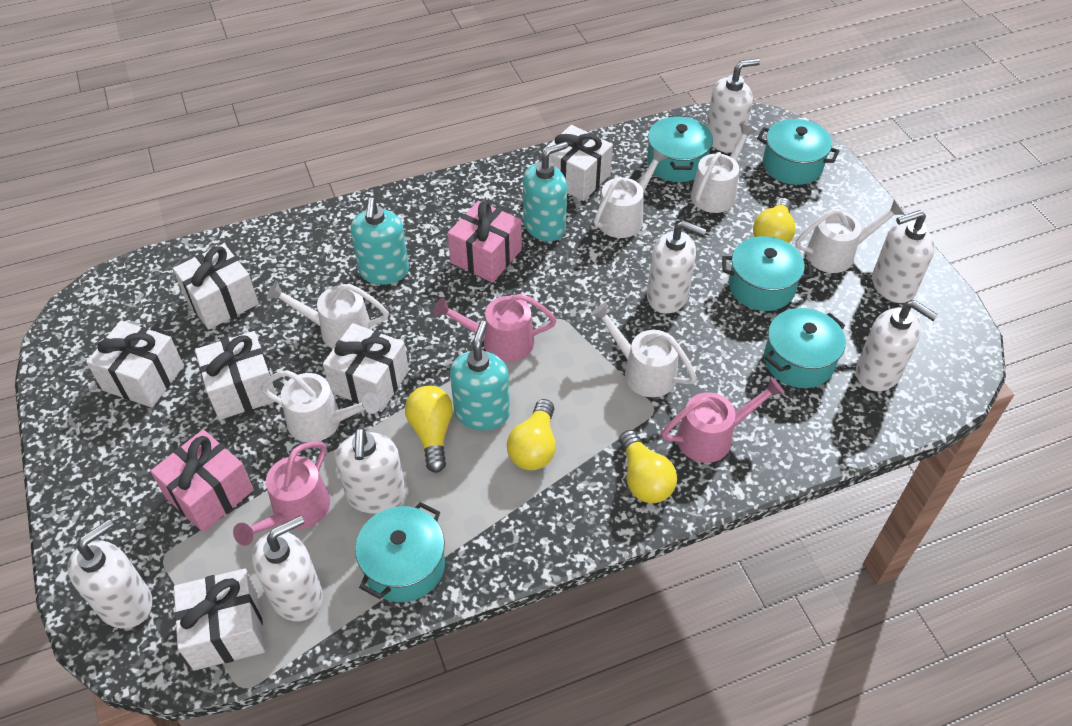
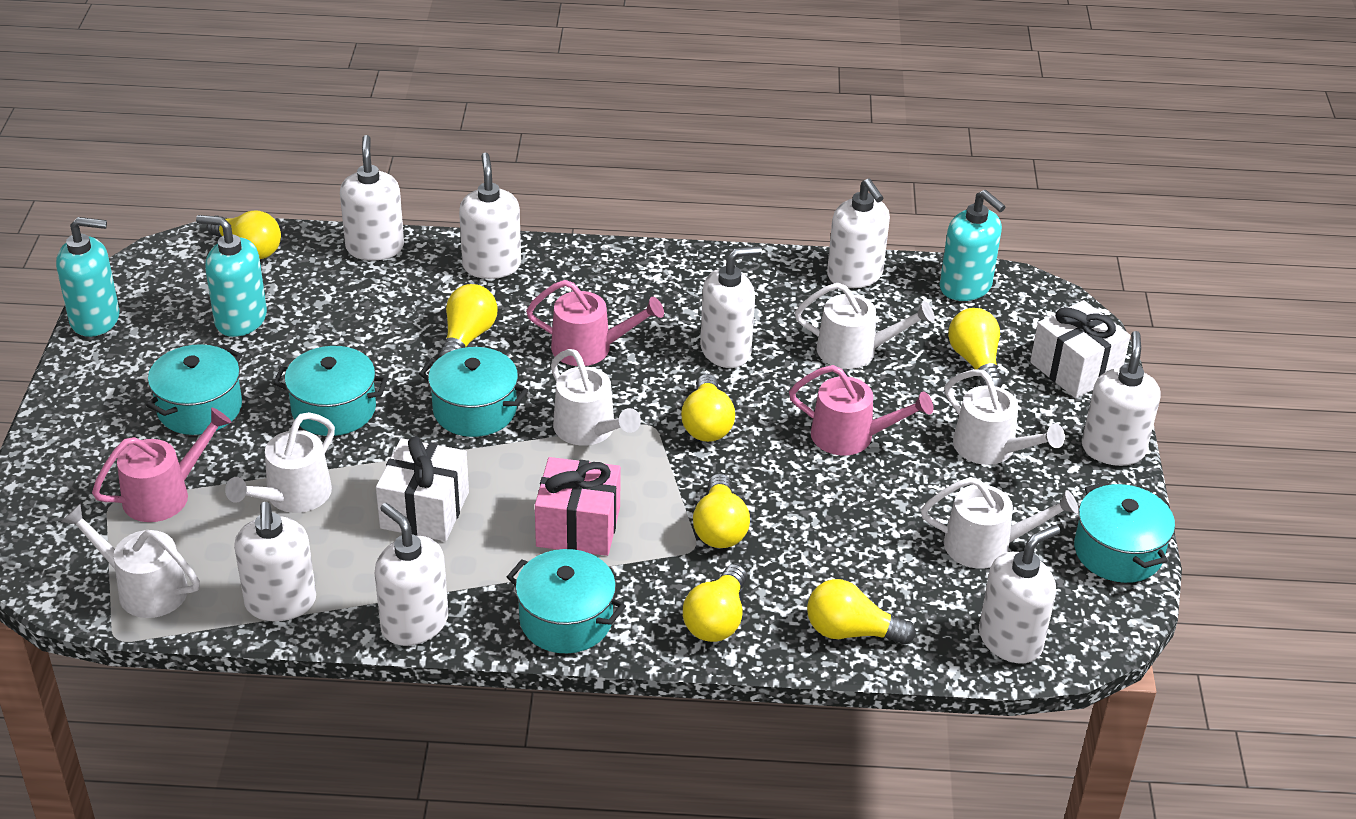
pink gift: [150,430,254,532] [448,201,522,283] = 2 -> [535,457,621,556] = 1
white gift: [86,321,184,408] [173,244,259,330] [174,568,265,671] [195,331,277,420] [323,323,409,412] [543,125,613,201] = 6 -> [376,436,469,541] [1030,300,1131,398] = 2
white soap dispenser: [68,519,152,628] [252,515,323,621] [335,428,406,513] [647,221,706,314] [706,58,760,153] [856,300,938,391] [872,210,935,303] = 7 -> [234,502,316,622] [340,135,404,260] [375,503,448,646] [459,153,521,279] [700,246,762,368] [827,178,890,288] [979,525,1060,664] [1082,331,1161,466] = 8
yellow light bulb: [405,386,453,473] [507,399,556,470] [619,430,677,503] [753,198,796,243] = 4 -> [207,210,281,259] [439,284,497,358] [681,374,735,442] [683,564,747,642] [693,474,750,548] [807,579,916,645] [948,308,1002,388] = 7

